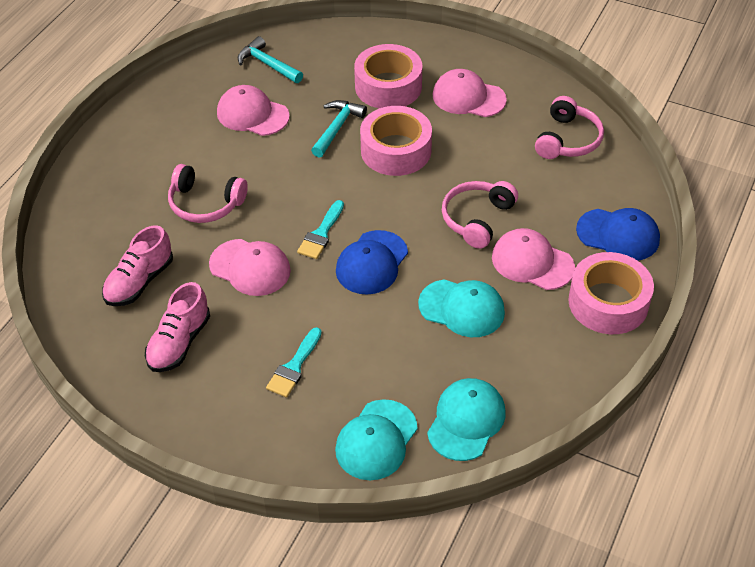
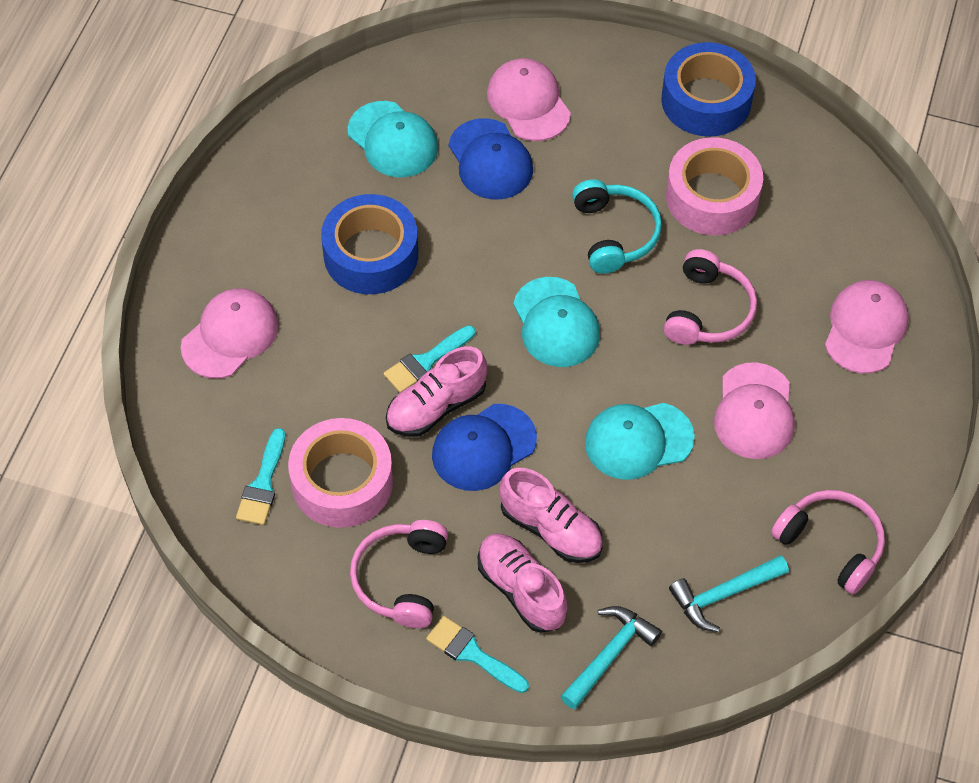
blue tape: none = 0 -> [321,194,418,294] [661,42,756,137] = 2
pink shoe: [102,225,173,306] [145,282,210,372] = 2 -> [386,346,487,437] [478,534,567,633] [500,468,603,563] = 3
pink tape: [354,44,422,108] [360,106,432,176] [568,252,654,334] = 3 -> [288,418,393,528] [666,137,763,235] = 2
turquoise brush: [266,327,322,397] [297,200,344,259] = 2 -> [236,428,285,525] [384,325,475,393] [426,616,529,693] = 3
turquoise headphones: none = 0 -> [572,179,662,274] = 1

